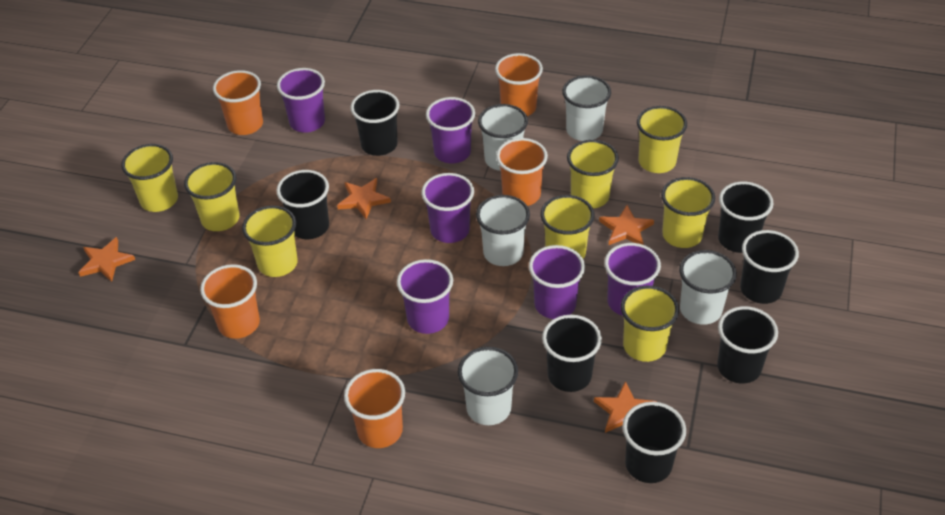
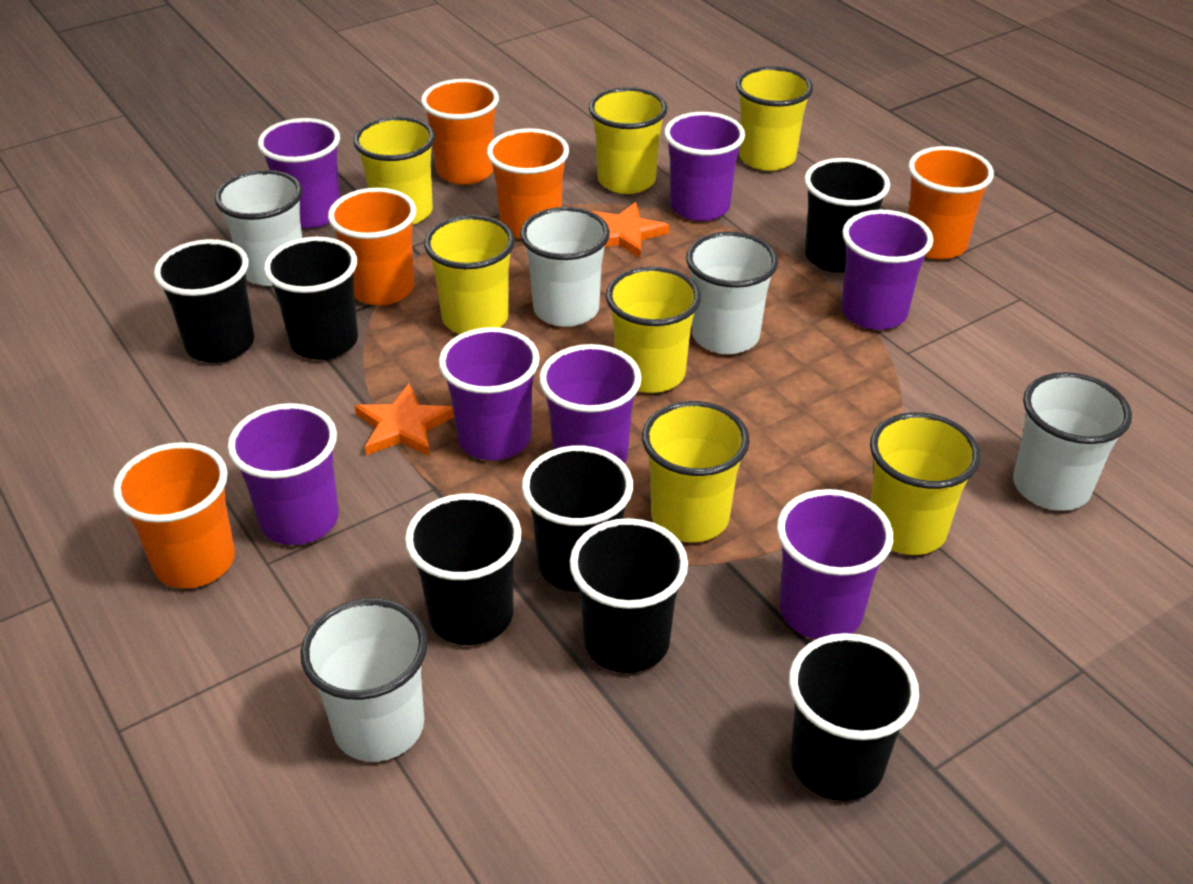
orange star: [78,237,135,282] [337,178,391,219] [594,381,657,433] [599,205,654,245] = 4 -> [355,383,454,456] [591,202,669,258] = 2
purple cup: [277,68,325,133] [397,259,453,334] [422,173,474,243] [426,97,475,163] [529,245,585,319] [604,243,661,316] = 6 -> [227,403,339,545] [258,118,340,228] [439,327,540,460] [539,344,642,463] [664,112,745,221] [777,489,893,639] [841,209,933,330] = 7
yellow cup: [121,144,178,212] [184,162,240,231] [242,206,298,277] [540,195,595,259] [567,140,619,208] [621,286,679,362] [637,106,687,173] [661,177,715,248] = 8 -> [353,116,435,225] [424,215,515,334] [589,87,668,194] [606,267,701,393] [642,401,750,542] [736,66,813,171] [870,412,980,555] = 7

